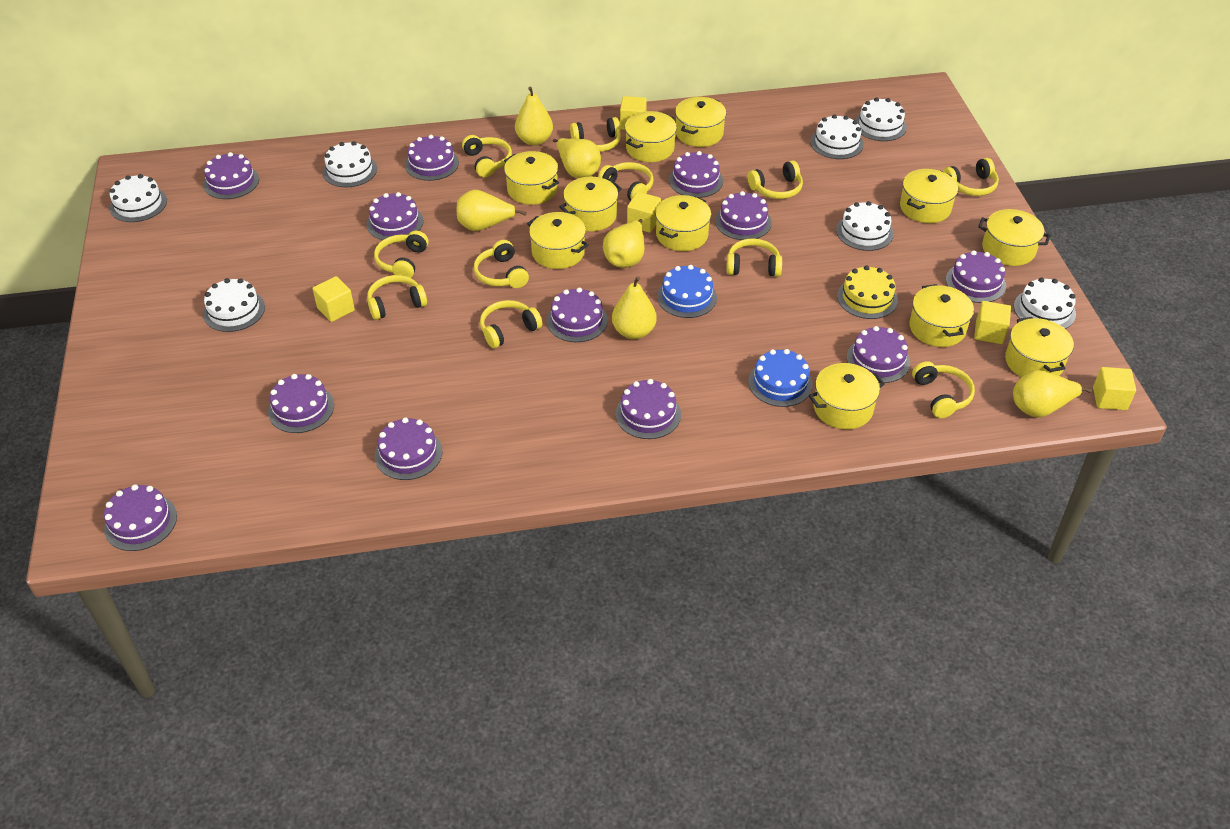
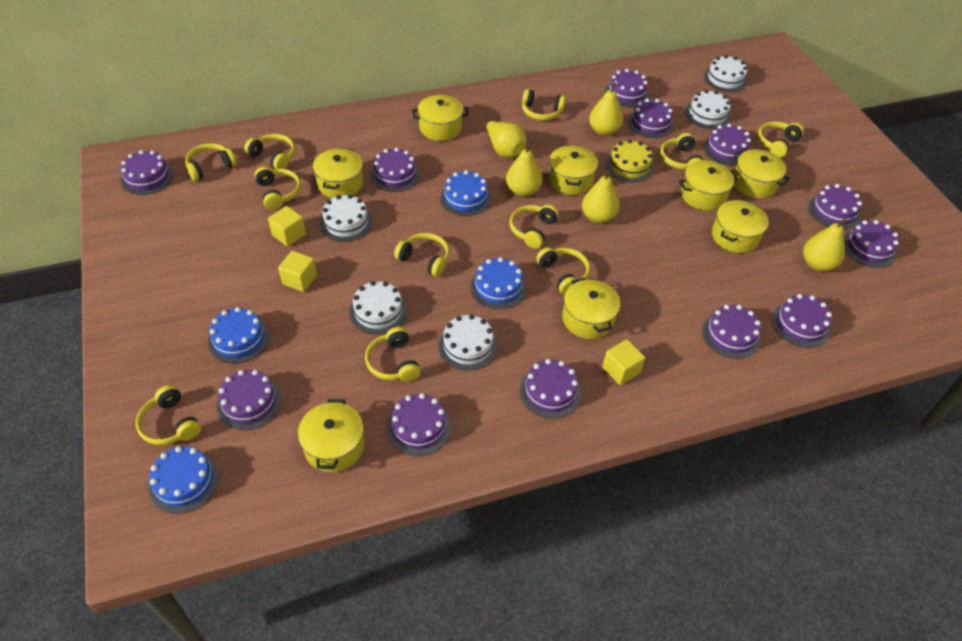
blue cake: [657,265,717,318] [748,349,813,407] = 2 -> [149,446,219,514] [208,307,269,363] [441,170,491,216] [471,257,526,309] = 4
white cake: [110,174,167,222] [203,278,265,332] [323,141,377,187] [810,114,864,159] [836,201,894,251] [855,98,907,141] [1014,278,1076,329] = 7 -> [320,194,372,242] [349,281,407,335] [438,314,498,370] [685,90,731,129] [704,55,747,92] = 5
yellow cube: [313,276,355,322] [620,96,647,130] [627,192,661,233] [974,301,1011,344] [1093,367,1136,410] = 5 -> [268,206,306,247] [278,251,317,292] [602,339,645,385] = 3
yellow pear: [457,190,527,231] [515,86,553,146] [553,138,601,178] [603,219,645,268] [612,276,657,339] [1013,370,1092,418] = 6 -> [483,121,526,158] [506,142,542,197] [582,171,620,223] [589,82,623,136] [803,219,847,271] = 5
yellow pot: [504,151,559,205] [527,212,588,269] [559,177,622,232] [625,111,677,162] [655,195,711,251] [675,97,726,147] [809,363,885,429] [900,169,958,223] [909,284,974,347] [978,209,1050,266] [1005,317,1074,377] = 11 -> [298,399,364,472] [313,148,364,198] [412,95,469,141] [548,145,598,195] [562,278,621,339] [679,161,738,211] [712,200,769,253] [731,149,790,199] = 8

